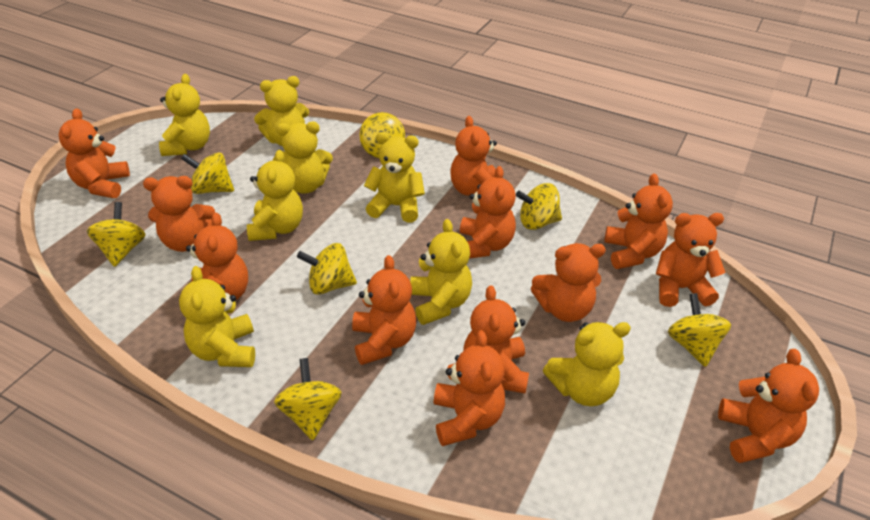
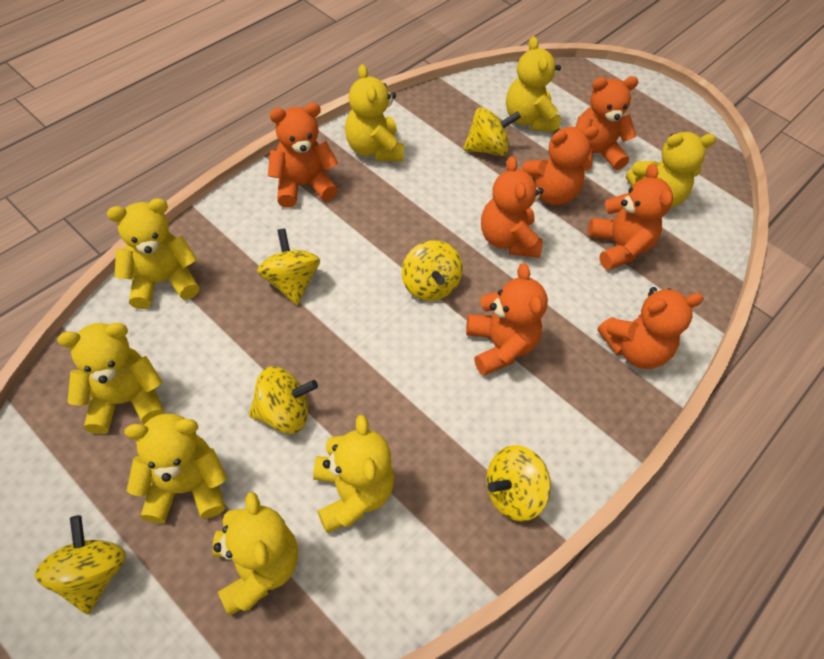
orange teddy bear: [59,108,130,198] [143,176,215,252] [186,212,248,301] [352,255,416,365] [434,330,505,446] [450,116,497,196] [460,166,516,259] [463,285,529,393] [531,243,606,322] [604,174,673,269] [656,213,726,307] [718,349,819,463] = 12 -> [268,103,338,208] [466,263,548,376] [481,156,543,258] [520,126,599,205] [576,76,638,172] [588,164,673,270] [598,287,704,369] = 7
yellow spinning top: [87,202,146,267] [181,152,234,194] [274,358,342,440] [297,243,357,295] [359,112,405,158] [516,183,562,230] [668,293,731,367] = 7 -> [35,515,126,614] [249,366,318,434] [257,228,320,305] [402,240,463,301] [463,107,521,156] [486,445,551,522] = 6

